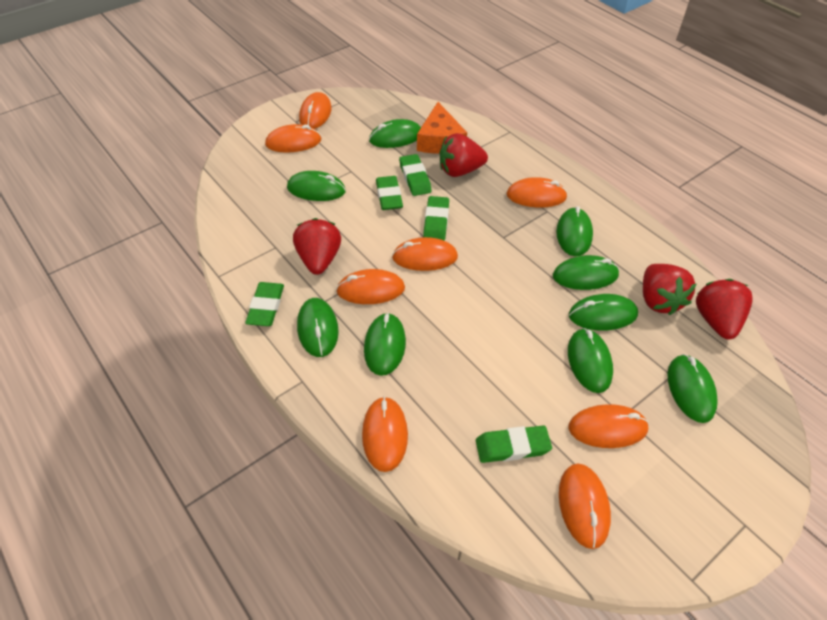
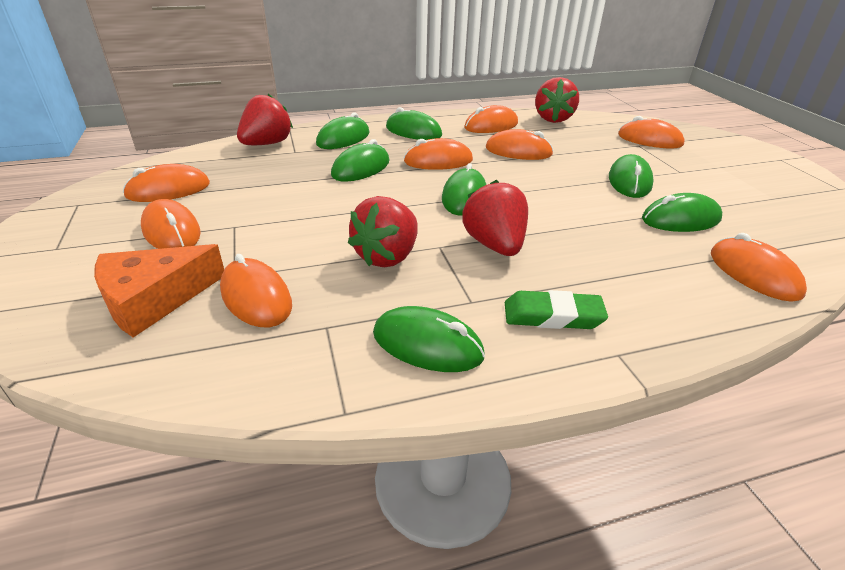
green eraser: [245,282,284,326] [376,176,403,210] [399,154,432,196] [423,196,449,241] [476,425,552,463] = 5 -> [505,290,608,329] = 1
green mouse: [287,171,346,201] [297,298,339,357] [364,313,406,376] [369,119,421,148] [553,255,619,290] [556,206,593,256] [568,328,613,393] [569,294,638,331] [667,354,718,423] = 9 -> [316,113,370,149] [331,139,390,182] [373,306,485,372] [386,107,442,140] [442,163,486,216] [609,154,654,198] [642,193,722,232] = 7

